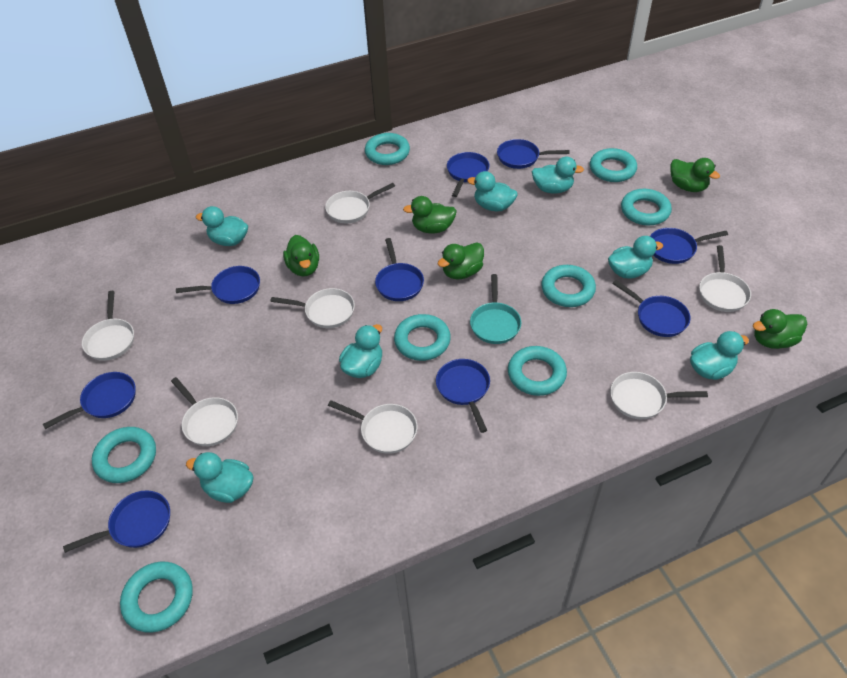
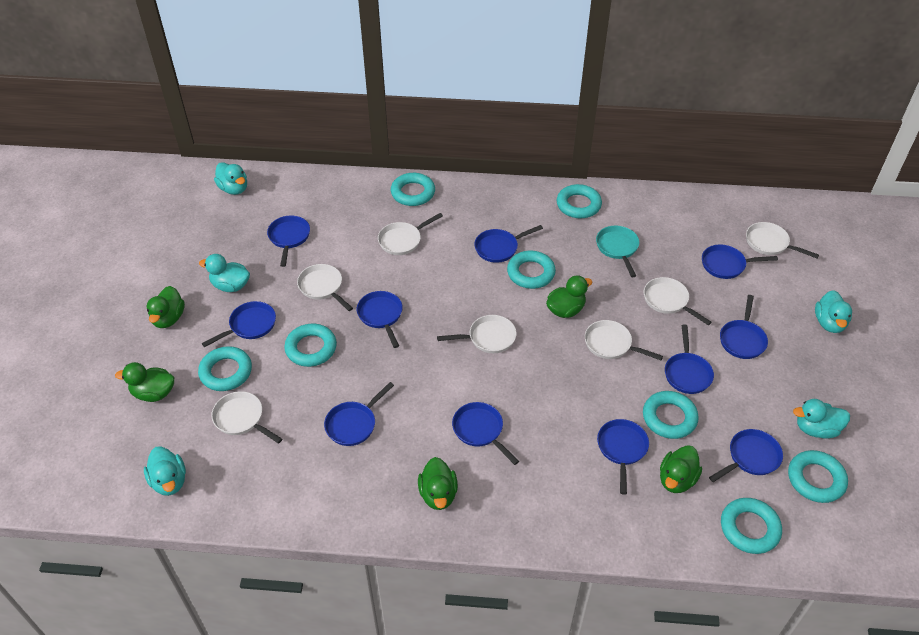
blue pan: [43,372,135,429] [63,490,170,553] [176,266,260,304] [375,238,424,301] [436,359,490,433] [447,152,489,197] [497,139,569,169] [612,280,691,337] [650,228,728,264] = 9 -> [202,301,276,347] [267,216,310,267] [324,382,394,446] [357,291,403,348] [452,402,519,465] [474,225,543,263] [597,419,649,495] [665,324,714,394] [702,244,778,279] [709,429,783,482] [720,295,768,359] = 11
turquoise duck: [186,452,253,503] [196,206,248,246] [339,324,382,378] [467,171,517,211] [532,157,584,193] [608,236,663,279] [690,331,749,380] = 7 -> [144,447,186,496] [199,254,250,292] [214,162,247,195] [793,399,850,439] [815,290,852,333] = 5

